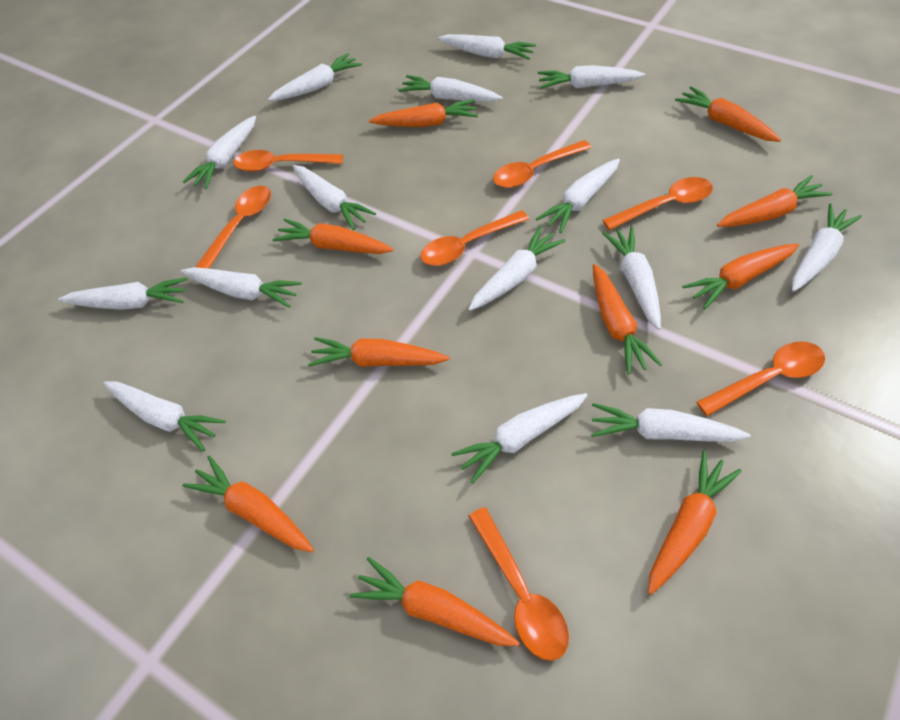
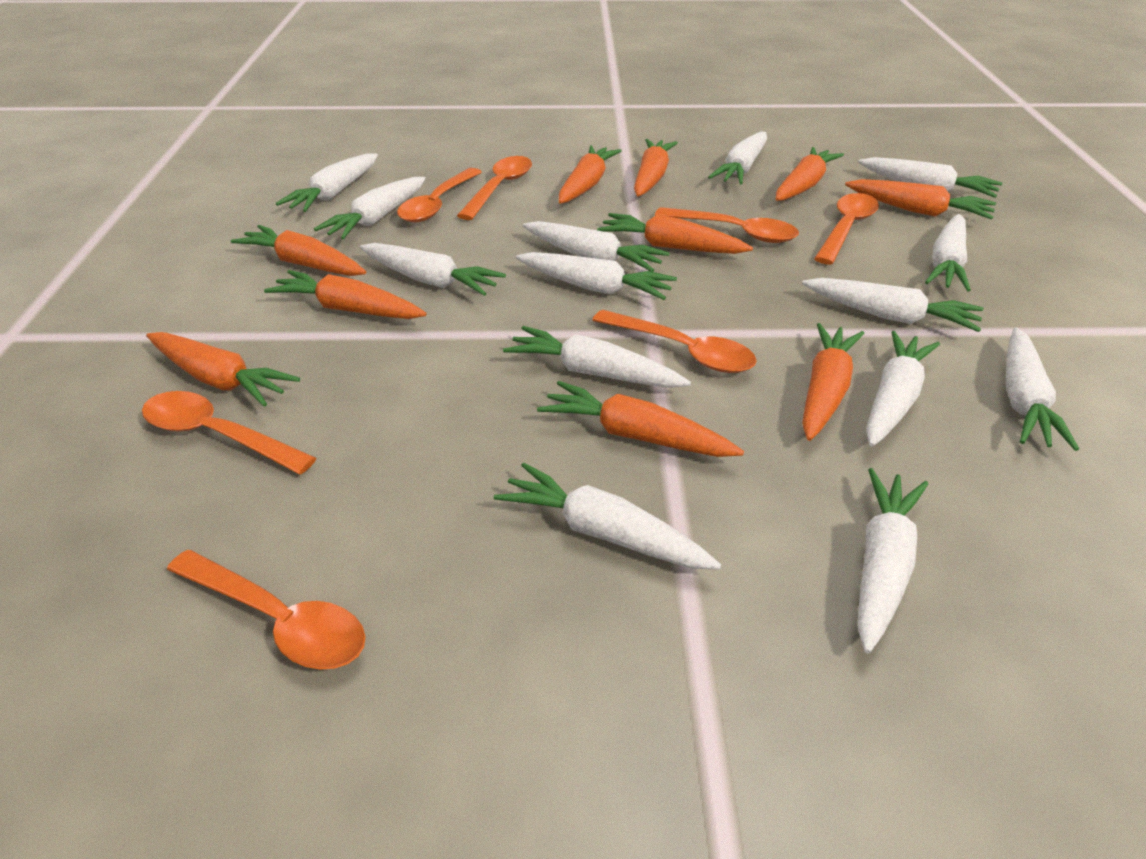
white carrot: [58,277,188,310] [103,382,226,451] [181,267,302,308] [183,116,256,189] [268,53,362,101] [293,165,376,230] [398,75,503,102] [438,34,536,60] [451,393,588,484] [468,226,566,311] [536,159,620,233] [538,65,645,89] [591,403,751,442] [602,226,661,330] [792,203,862,292] = 15 -> [276,153,378,212] [314,177,425,240] [360,243,506,296] [494,463,721,570] [503,326,691,388] [516,252,677,300] [523,221,670,272] [708,132,767,185] [802,278,984,332] [857,468,928,653] [858,157,1002,198] [866,331,940,447] [925,214,971,292] [1006,328,1079,451] = 14

